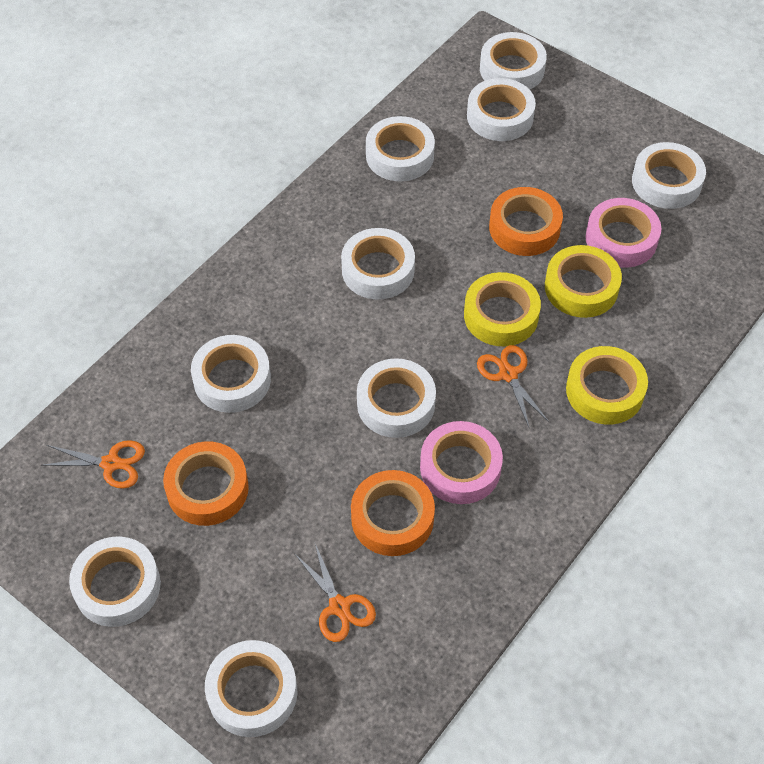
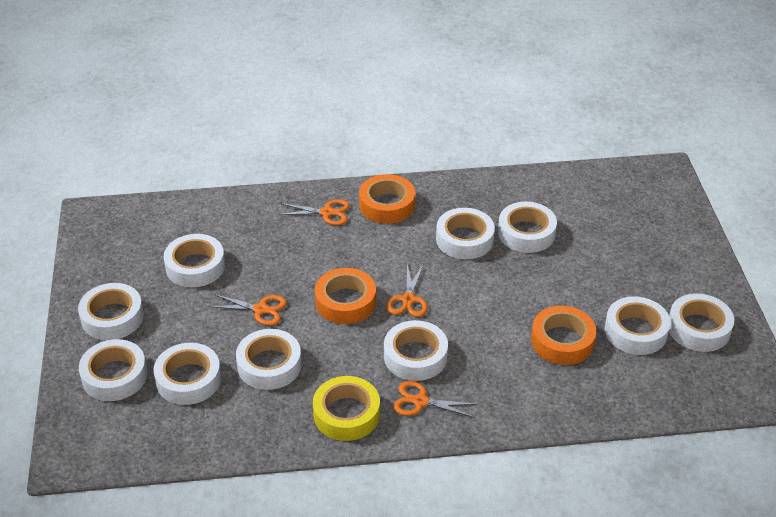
orange scissors: [42,440,145,489] [294,544,376,642] [477,345,549,427] = 3 -> [208,294,287,326] [278,199,350,225] [386,264,428,317] [393,381,478,418] = 4
pink tape: [420,421,503,504] [585,198,661,268] = 2 -> none = 0
white tape: [69,537,161,627] [191,335,271,413] [205,640,297,737] [341,228,415,300] [357,358,436,438] [366,116,435,181] [467,78,536,141] [480,32,547,90] [632,142,706,209] = 9 -> [78,283,144,340] [79,339,147,401] [154,343,221,405] [164,234,225,287] [236,329,302,390] [384,320,448,381] [436,208,495,259] [498,202,557,253] [604,296,671,355] [669,294,734,352] = 10
yellow tape: [464,272,541,346] [545,245,622,318] [566,346,648,424] = 3 -> [313,376,380,441] = 1

